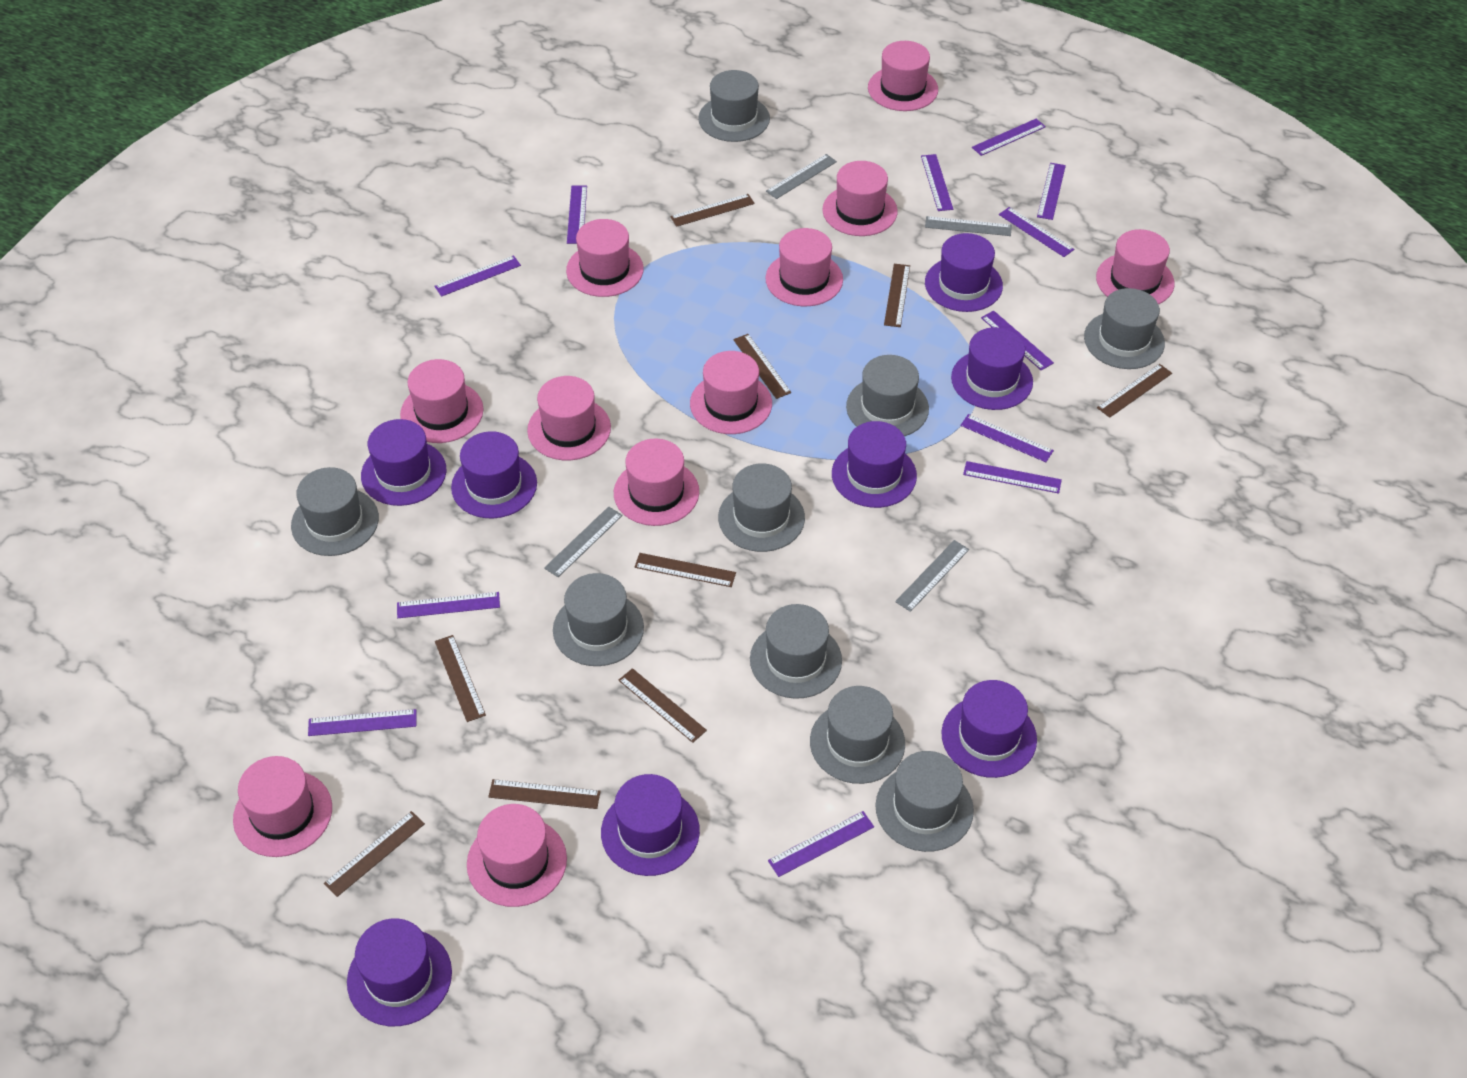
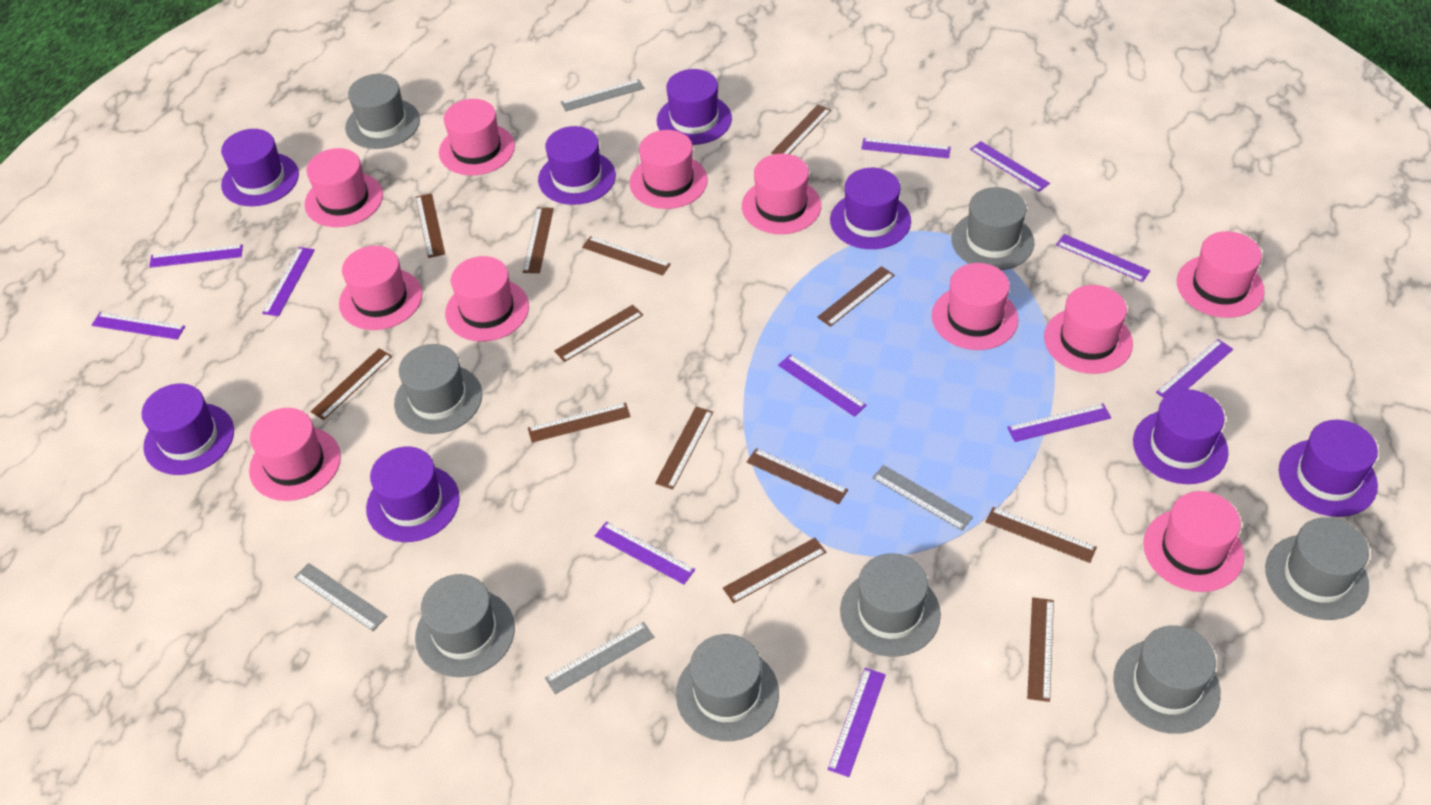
brown ruler: [324,811,425,897] [435,635,486,722] [488,779,601,809] [618,668,707,743] [634,553,736,587] [670,194,755,227] [733,334,791,399] [884,264,910,327] [1097,364,1172,418] = 9 -> [310,348,392,420] [415,193,445,258] [523,207,554,273] [528,402,631,443] [554,305,643,362] [582,236,671,276] [655,406,713,489] [723,538,826,603] [747,448,848,504] [771,105,831,154] [817,266,895,327] [986,507,1097,563] [1027,597,1054,702] = 13
grey hat: [291,467,379,556] [553,573,644,666] [698,70,770,142] [718,463,805,552] [750,604,842,699] [810,686,905,784] [846,355,929,436] [875,751,974,852] [1084,288,1165,369] = 9 -> [345,74,420,149] [394,344,482,434] [415,574,515,677] [676,634,779,741] [840,553,941,657] [951,187,1034,270] [1113,625,1221,734] [1265,517,1369,620] = 8
purple ruler: [308,709,416,736] [397,592,500,618] [434,255,521,297] [567,186,587,244] [768,811,874,877] [921,154,953,211] [960,414,1054,462] [963,461,1062,493] [972,119,1046,156] [981,311,1054,370] [999,207,1075,257] [1037,163,1066,220] = 12 -> [92,312,185,340] [149,244,243,268] [262,247,315,316] [595,522,695,584] [778,354,867,417] [828,668,886,777] [861,138,951,158] [970,141,1050,192] [1007,404,1111,442] [1056,234,1150,282] [1156,339,1233,398] = 11

